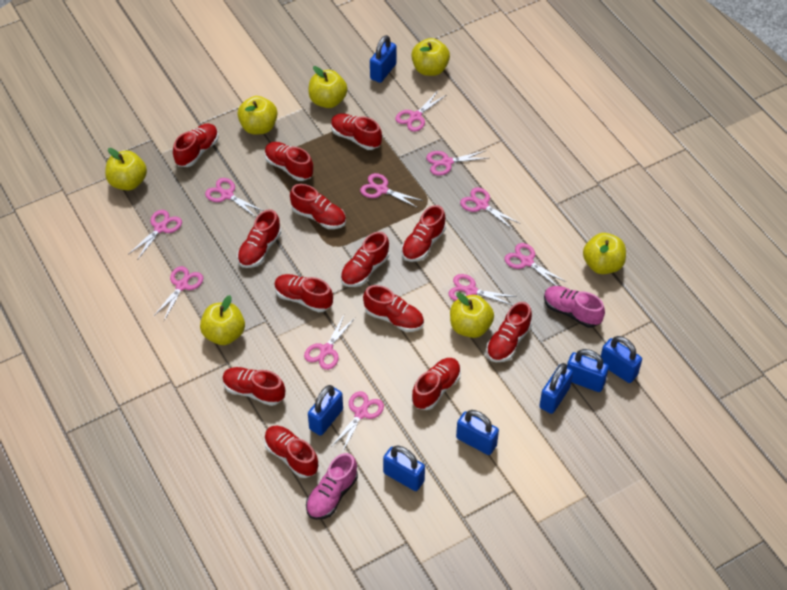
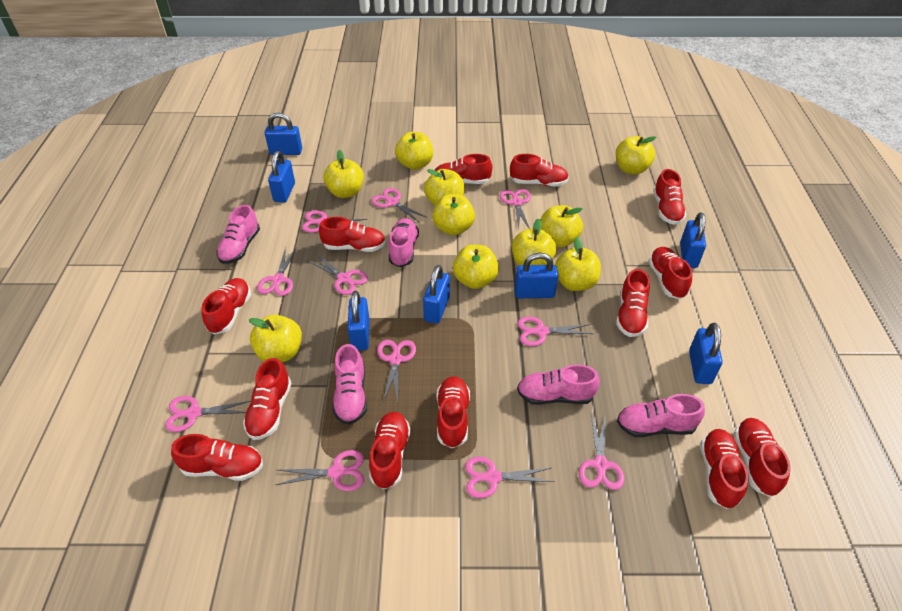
pink shoe: [306,453,358,520] [544,286,605,328] = 2 -> [216,205,260,264] [332,344,367,425] [389,218,419,267] [517,364,600,405] [617,394,705,437] = 5
yellow apple: [105,148,147,190] [200,295,245,345] [237,96,278,135] [309,66,348,108] [411,38,450,76] [450,292,494,338] [583,233,626,274] = 7 -> [249,315,302,362] [324,150,364,198] [395,132,433,170] [424,169,465,206] [432,194,475,235] [453,245,499,289] [512,218,557,266] [541,205,583,247] [555,237,601,291] [616,136,656,175] = 10

